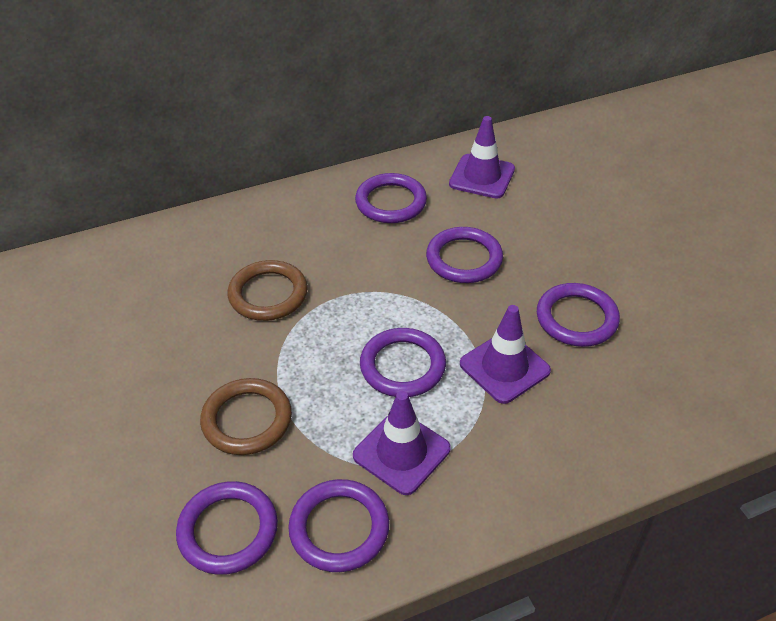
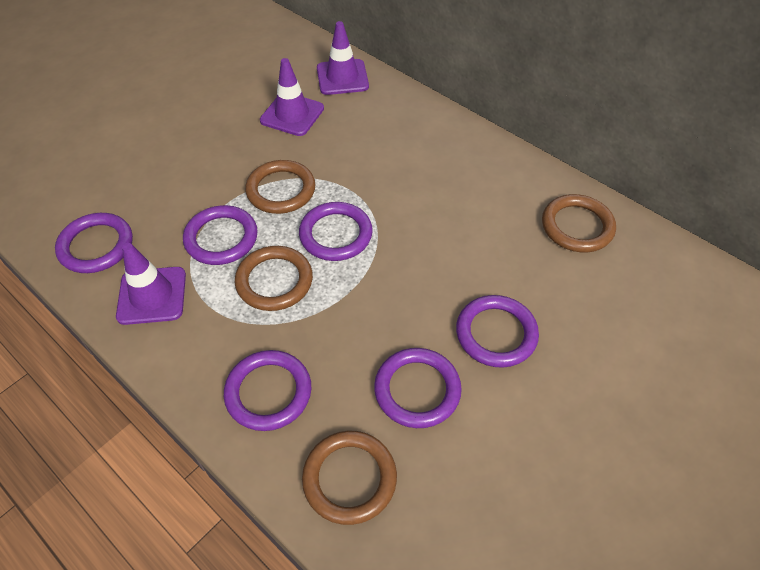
brown ring: [200,378,292,455] [228,260,308,321] = 2 -> [235,246,313,311] [245,160,315,214] [302,431,397,525] [542,194,616,252] = 4

